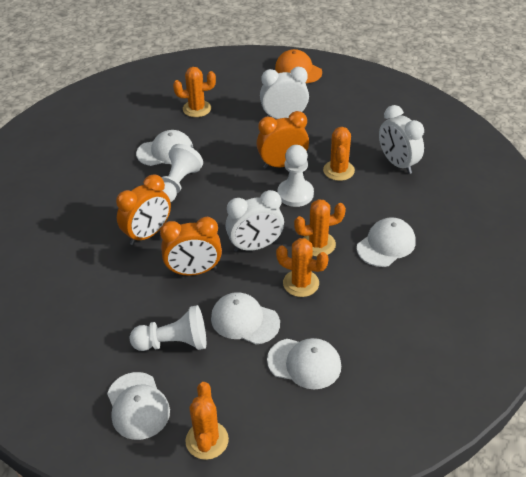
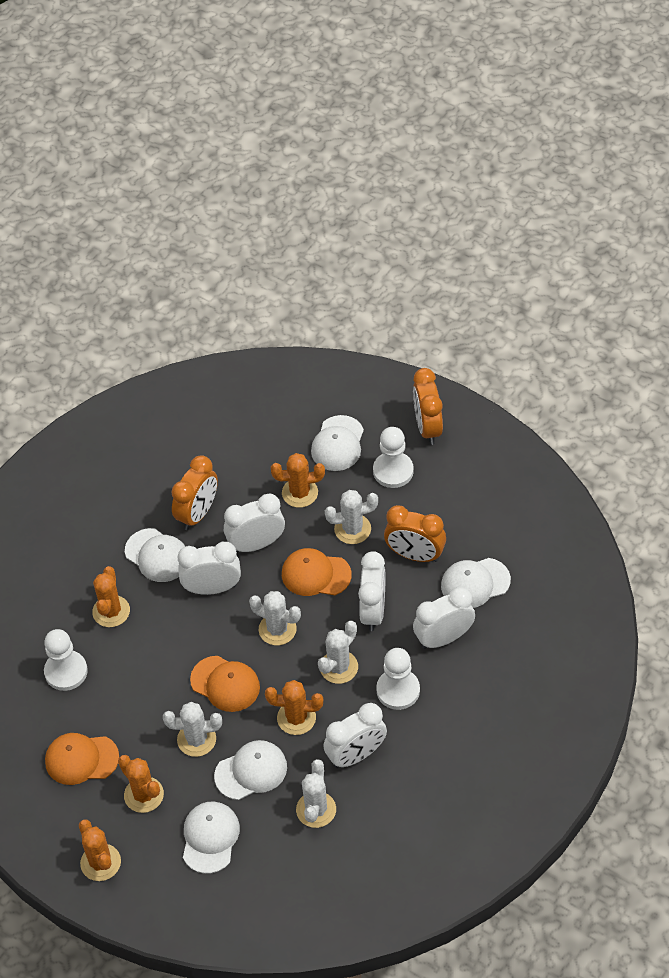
orange cap: [275,49,322,83] = 1 -> [45,733,119,785] [190,656,260,712] [282,548,352,596] = 3
white cactus: none = 0 -> [163,702,222,757] [249,591,301,645] [296,759,336,828] [318,621,358,684] [325,490,378,544] = 5
white clock: [225,190,284,252] [260,67,309,119] [379,105,424,174] = 3 -> [178,542,241,595] [224,493,285,553] [323,703,387,768] [358,551,386,631] [413,587,475,649] = 5

